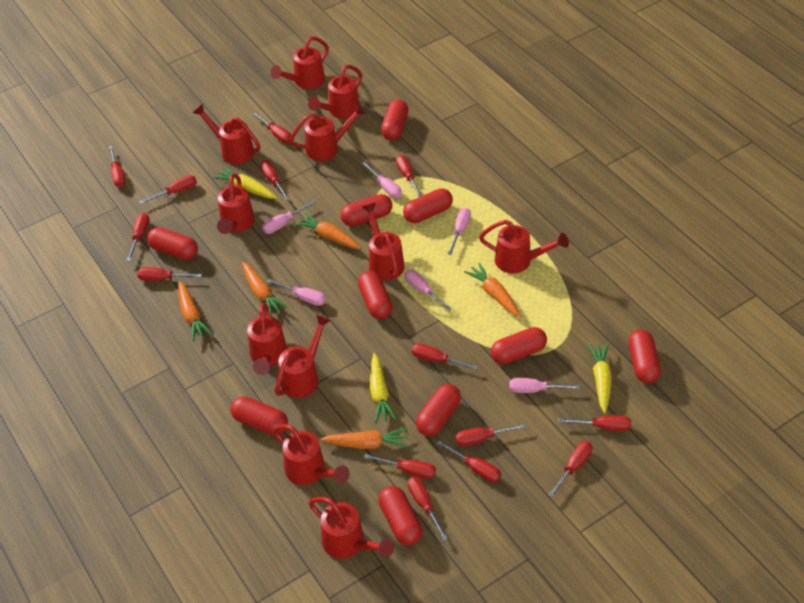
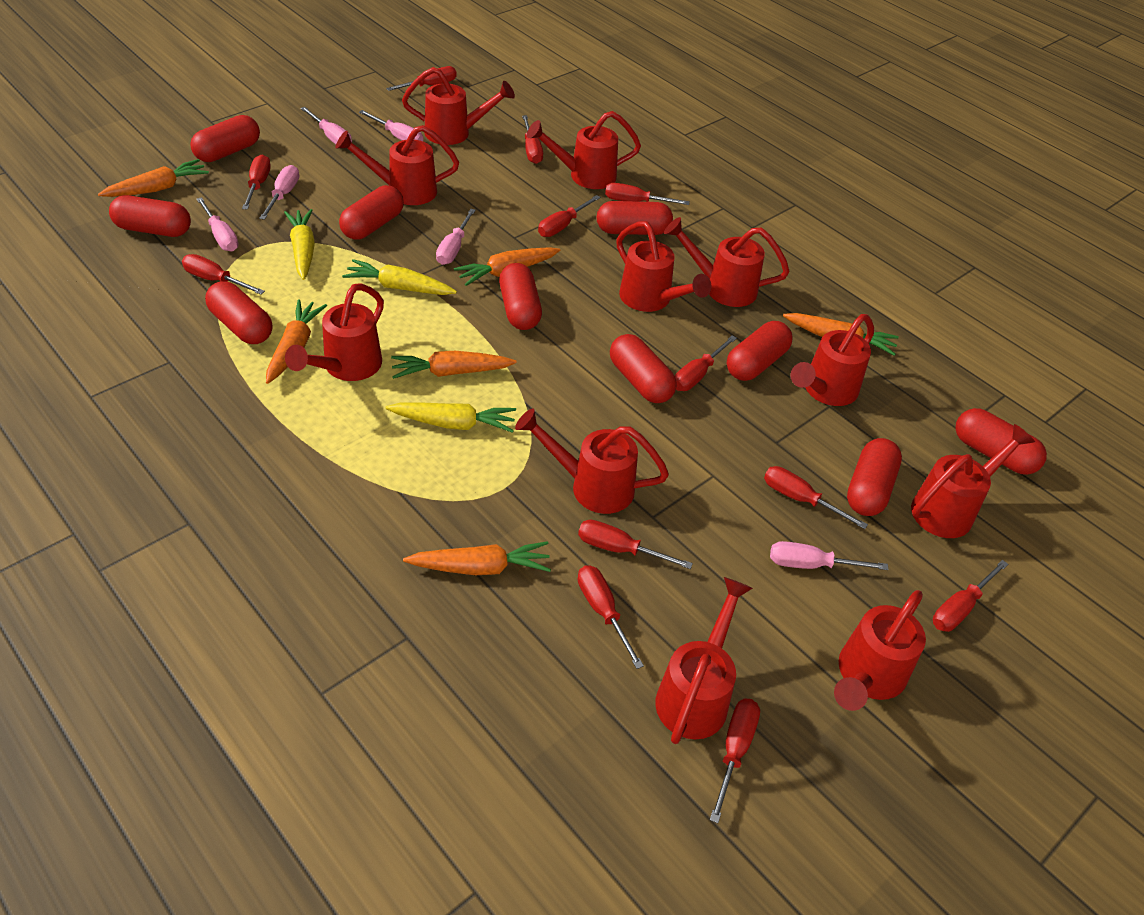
orange carrot: [178,281,212,341] [242,262,288,317] [294,212,361,249] [321,428,408,449] [464,263,520,317] = 5 -> [98,159,209,197] [266,299,327,384] [391,351,516,379] [403,541,551,575] [454,247,560,286] [783,313,899,356] = 6
red screwdriver: [109,146,126,187] [127,213,150,261] [137,267,202,281] [140,175,197,204] [253,112,291,143] [260,160,290,200] [364,454,436,479] [396,155,422,197] [408,477,448,540] [412,343,478,370] [437,440,501,482] [455,423,527,446] [548,441,592,498] [558,415,631,431] = 14 -> [182,254,265,295] [242,155,271,210] [386,66,457,91] [522,115,543,164] [538,195,601,237] [578,520,693,569] [578,565,644,669] [605,183,690,205] [675,335,737,391] [710,699,760,823] [764,466,868,529] [933,560,1008,632] = 12

